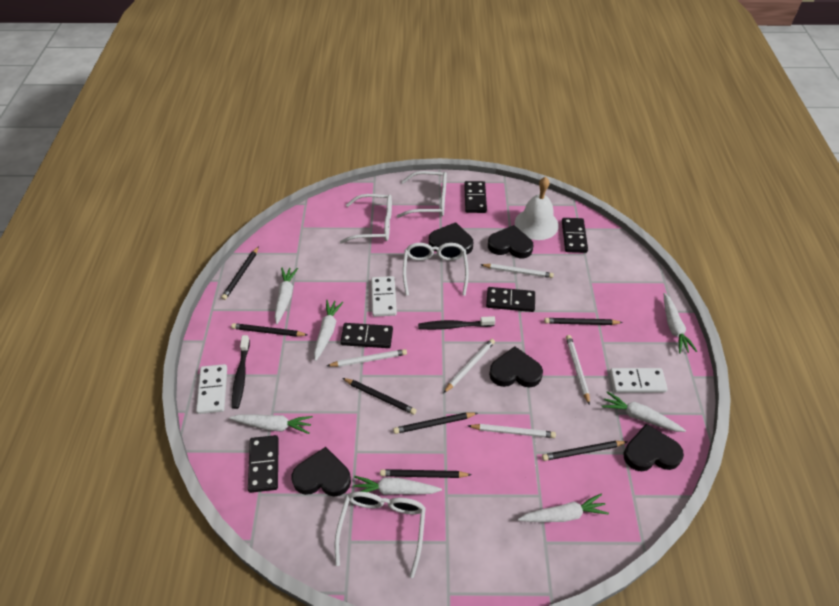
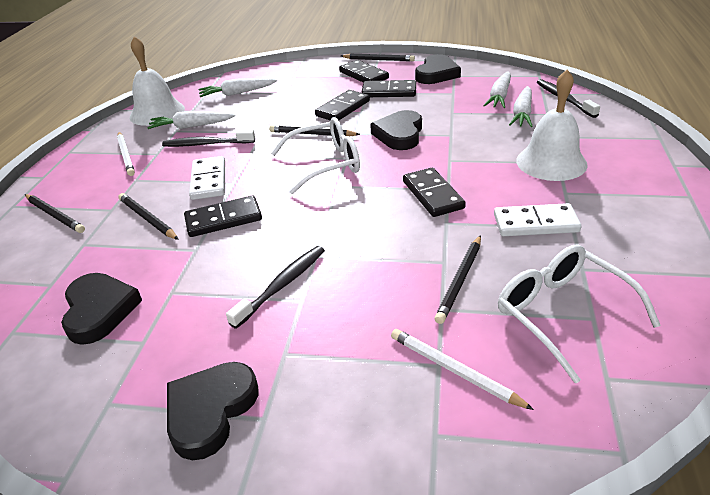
black heart: [292,447,351,496] [429,222,473,254] [488,225,534,258] [489,346,543,387] [624,424,684,471] = 5 -> [61,273,142,345] [167,362,259,460] [370,110,422,150] [415,54,461,84] = 4
black pencil: [221,246,259,300] [231,323,308,337] [343,378,417,415] [380,469,471,478] [393,412,478,434] [542,441,627,461] [544,318,623,325] = 7 -> [25,194,85,233] [118,193,179,240] [269,125,360,136] [341,54,415,61] [435,235,481,324] = 5
black toothbrush: [232,335,250,409] [418,316,495,330] = 2 -> [162,130,255,147] [226,246,325,329] [537,79,600,118] = 3
white bell: [515,177,559,240] = 1 -> [130,36,185,126] [516,69,588,181] = 2
white carrot: [229,414,313,434] [275,268,298,324] [314,300,343,361] [353,476,442,495] [518,494,609,522] [602,392,686,432] [664,293,697,353] = 7 -> [147,111,235,129] [199,78,277,97] [483,71,511,108] [509,86,533,127] = 4
white domino: [196,364,227,414] [371,276,397,317] [610,368,668,393] = 3 -> [189,156,225,200] [494,203,582,236] = 2
white glasses: [335,491,426,578] [340,194,392,244] [397,171,447,218] [403,243,469,296] = 4 -> [271,117,360,194] [498,245,661,384] = 2
white pencil: [327,349,407,367] [444,339,495,393] [468,424,556,438] [481,264,554,278] [566,335,590,405] = 5 -> [117,132,135,176] [391,329,534,410] = 2

